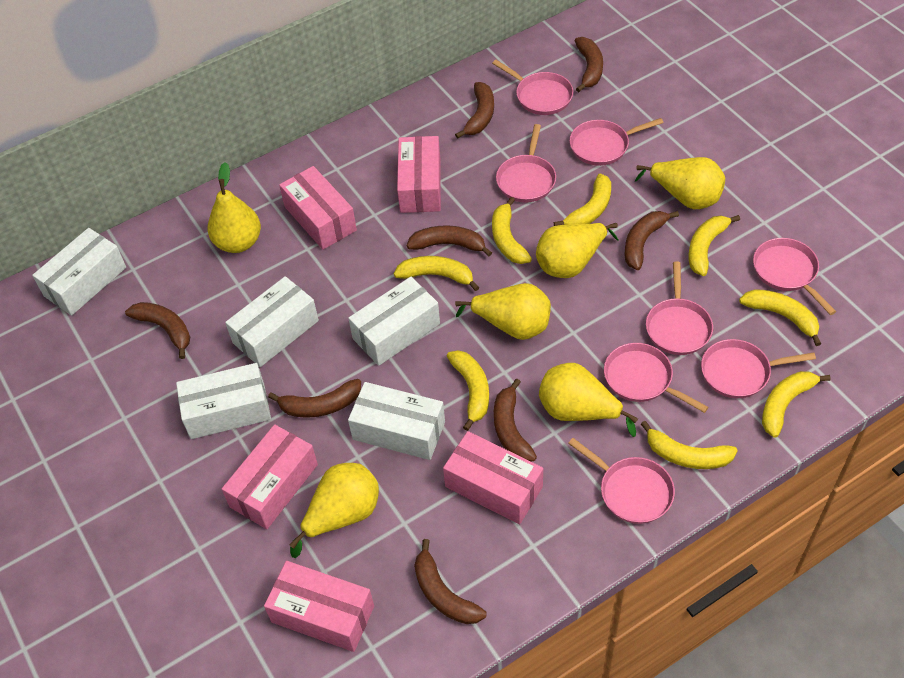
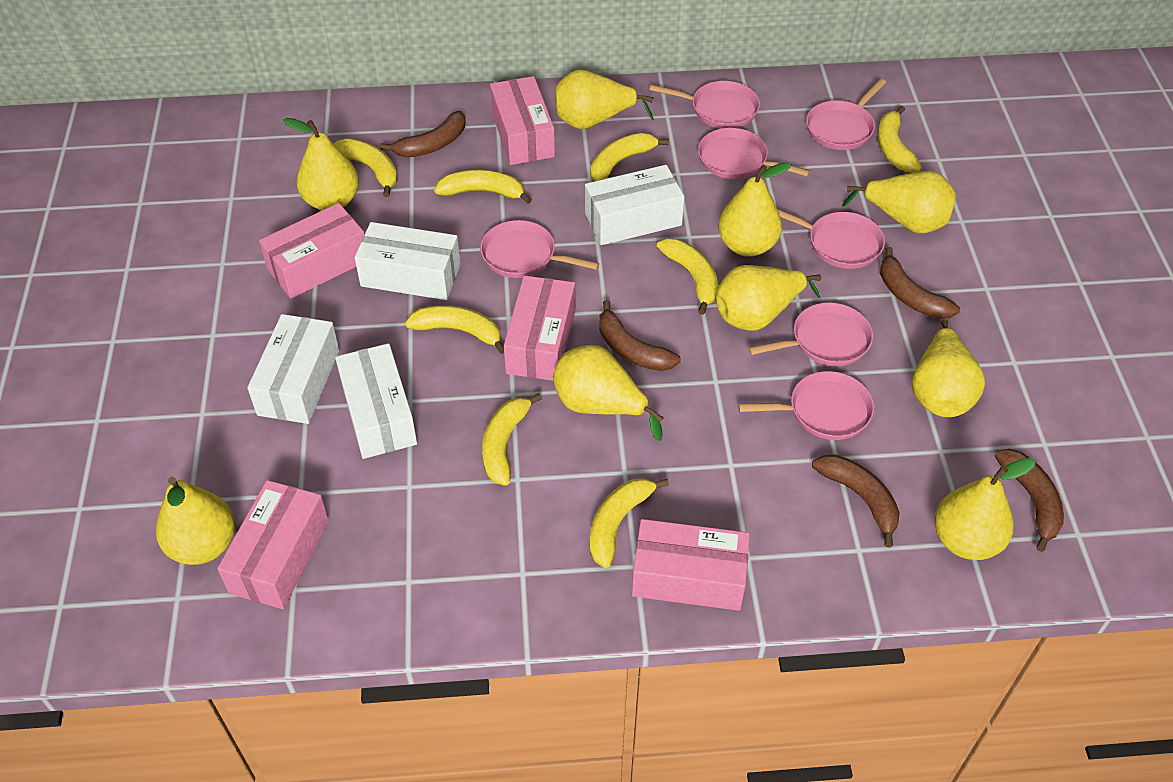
brown banana: [125,302,190,359] [268,379,361,418] [406,225,492,256] [414,539,486,624] [455,82,494,139] [494,379,537,461] [575,37,603,92] [624,211,679,270] = 8 -> [380,111,465,158] [599,300,681,371] [812,454,900,547] [880,247,960,319] [995,449,1064,552] = 5
pink pan: [492,60,573,115] [496,124,556,203] [568,438,675,524] [569,118,664,166] [604,343,709,413] [646,262,713,355] [701,339,816,398] [753,238,836,315] = 8 -> [480,220,600,278] [650,81,760,129] [698,128,810,179] [738,371,874,440] [748,302,873,366] [777,209,885,269] [806,79,886,150] = 7
white box: [32,228,126,316] [176,363,271,439] [225,276,319,367] [348,277,440,366] [348,382,445,460] = 5 -> [247,314,339,424] [335,343,417,459] [355,222,461,300] [585,165,684,245] = 4
yellow pear: [208,162,261,253] [289,463,379,558] [455,283,551,340] [536,223,619,278] [539,363,638,437] [635,157,725,209] = 6 -> [156,477,235,565] [283,118,359,210] [553,345,664,441] [555,70,654,129] [716,265,821,331] [718,162,792,257] [842,171,956,234] [912,319,985,417] [934,458,1036,560] = 9

